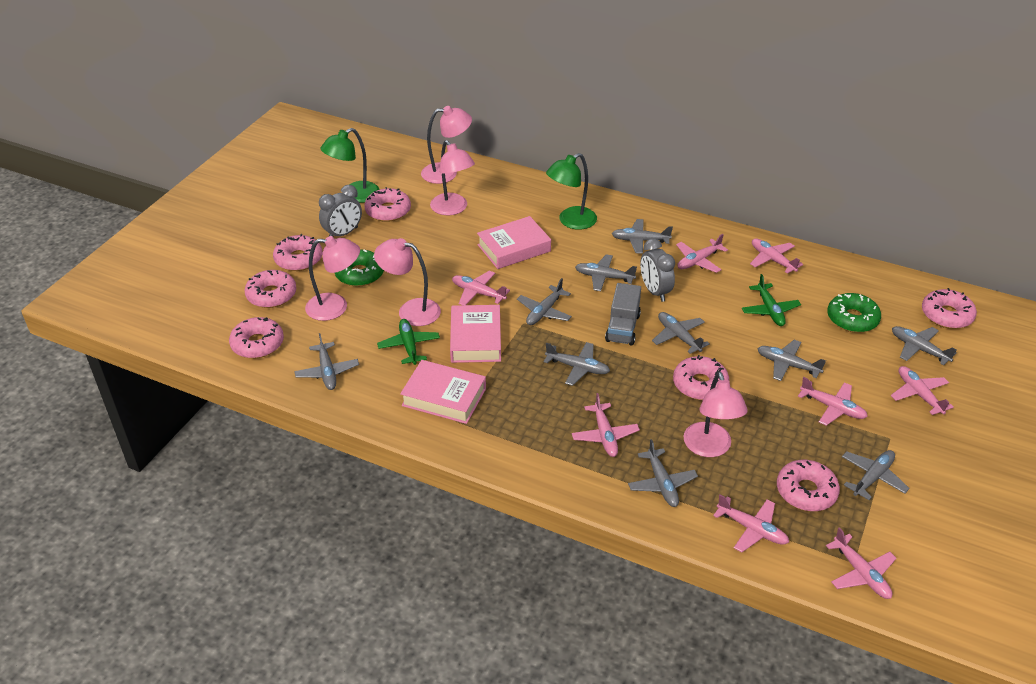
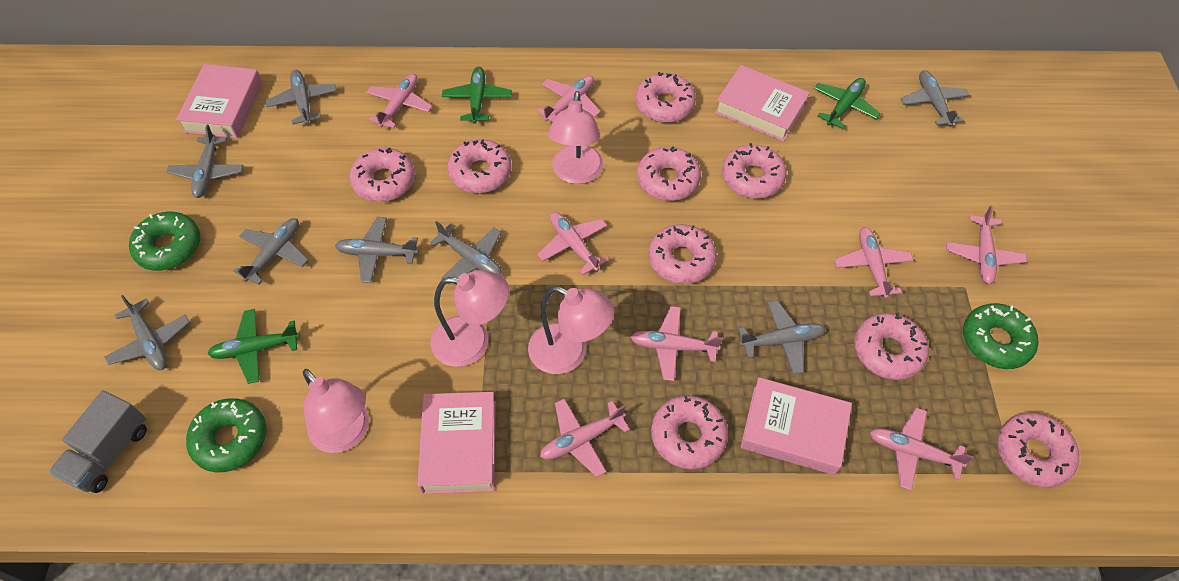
green donut: [335,250,384,287] [827,293,881,333] = 2 -> [129,211,200,271] [186,398,266,472] [963,303,1038,369] = 3
green lamp: [320,128,380,203] [546,153,597,230] = 2 -> none = 0
green plane: [377,319,440,365] [742,274,801,326] = 2 -> [207,309,300,384] [442,67,512,124] [814,78,881,129] = 3
grey clock: [319,185,362,236] [640,238,675,302] = 2 -> none = 0
grey plane: [294,333,359,390] [517,278,572,325] [544,342,610,386] [575,254,637,291] [612,219,673,254] [628,439,698,507] [652,312,710,354] [757,340,826,381] [842,450,910,500] [892,326,957,365] = 10 -> [105,295,190,370] [167,125,243,198] [233,218,308,285] [265,70,337,125] [335,217,419,283] [430,221,502,284] [739,300,825,375] [900,70,969,127] = 8
pink book: [400,360,486,424] [450,305,501,363] [477,216,551,269] = 3 -> [176,64,263,138] [417,392,496,494] [715,65,810,142] [741,377,852,475] = 4
pink donut: [229,317,284,358] [245,270,296,308] [273,234,323,271] [364,187,411,222] [673,355,729,400] [777,460,840,511] [922,288,977,329] = 7 -> [350,147,415,202] [447,139,512,193] [636,72,696,123] [637,146,701,201] [648,224,717,284] [651,396,728,469] [722,143,787,199] [854,313,929,380] [997,413,1079,488] = 9
pink lamp: [305,236,360,321] [374,238,441,326] [421,106,472,184] [430,140,475,215] [683,372,748,457] = 5 -> [303,369,369,453] [430,270,509,367] [528,287,615,374] [548,91,603,184] = 4

